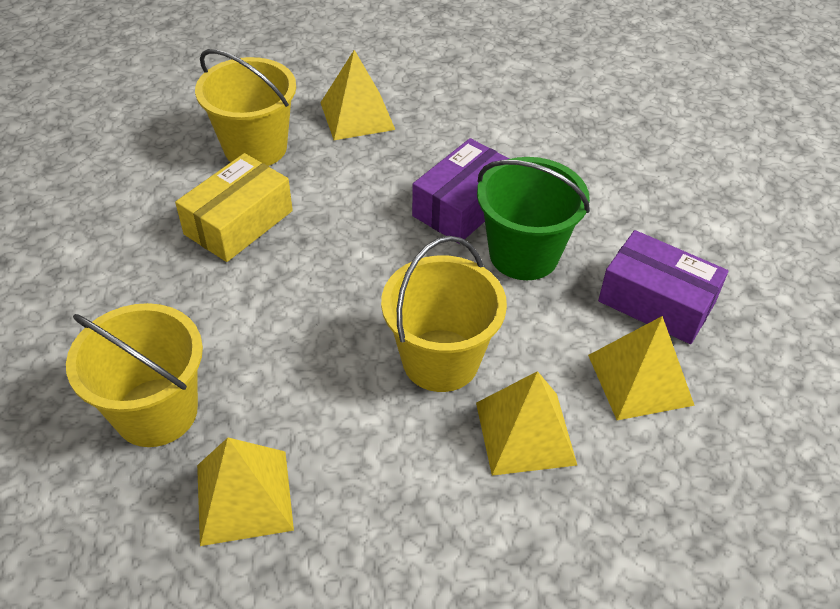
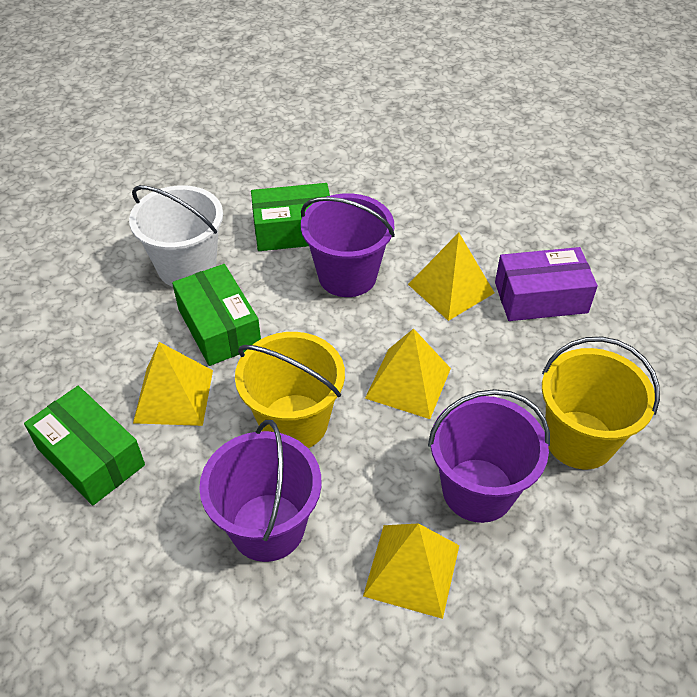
green box: none = 0 -> [24,386,145,505] [172,264,261,366] [251,183,330,251] = 3
green bucket: [477,157,590,280] = 1 -> none = 0
purple box: [412,138,509,244] [598,230,728,344] = 2 -> [495,247,598,321] = 1
purple bucket: none = 0 -> [199,420,321,562] [301,193,395,297] [428,389,550,523] = 3
white bucket: none = 0 -> [129,185,223,287] = 1
yellow box: [175,153,293,262] = 1 -> none = 0
yellow bucket: [66,303,203,447] [195,49,296,166] [381,236,507,392] = 3 -> [235,332,345,448] [542,337,660,469] = 2

